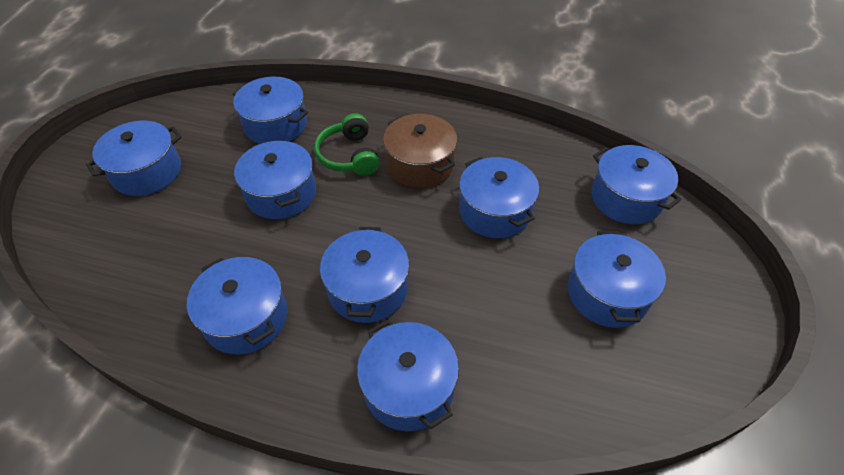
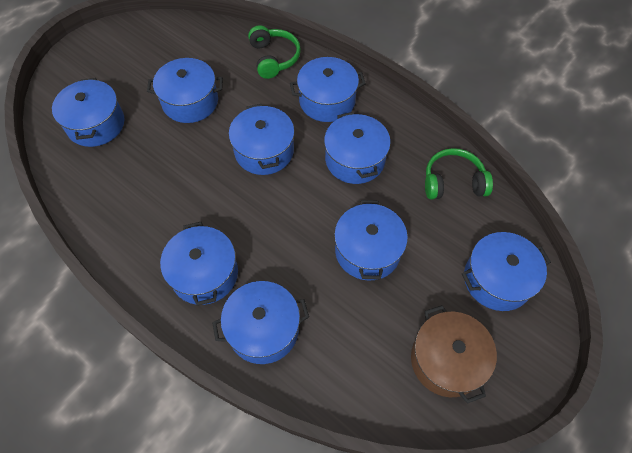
green headphones: [314,113,380,176] = 1 -> [248,25,301,79] [425,148,493,200] = 2

